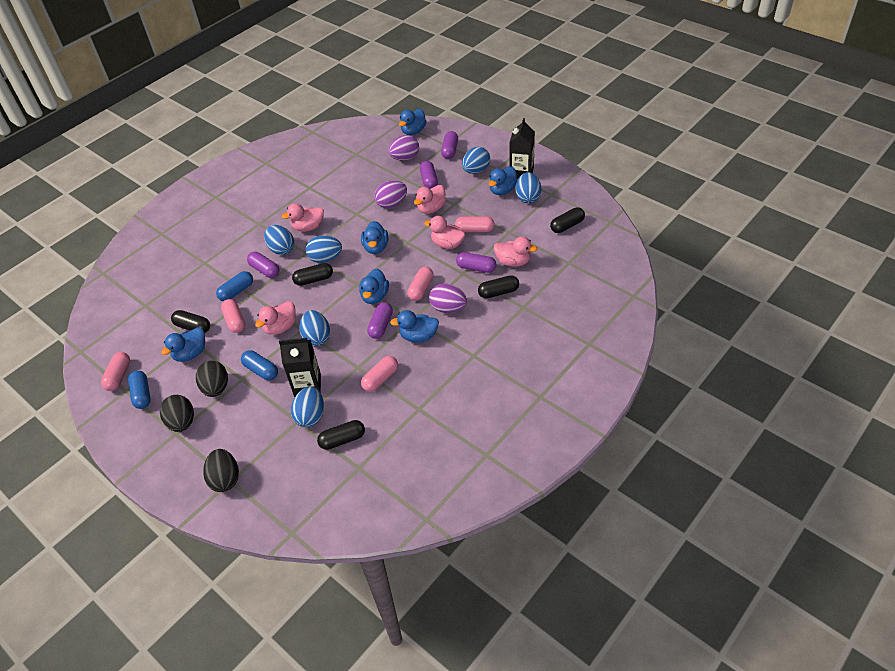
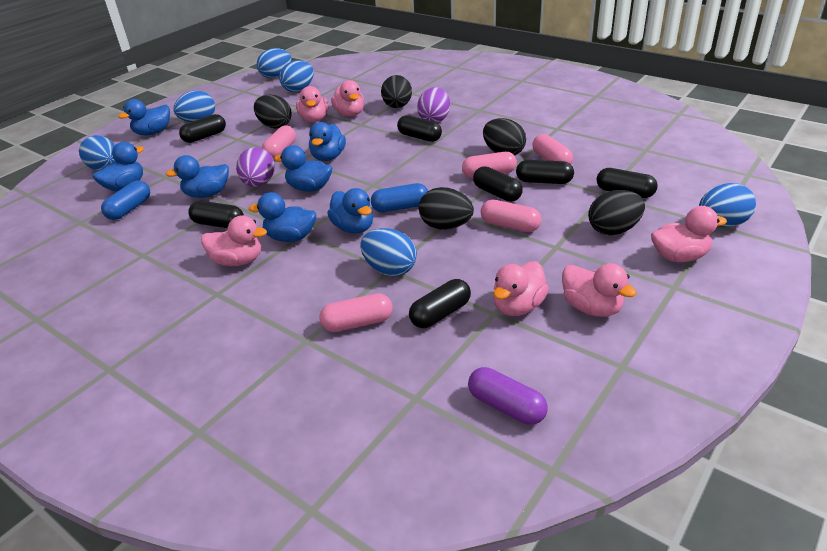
black capsule: [171,310,210,333] [292,263,333,286] [317,420,365,450] [478,275,519,299] [550,207,585,233] = 5 -> [179,114,226,143] [188,201,244,228] [397,115,442,142] [409,279,471,328] [473,166,523,202] [516,160,574,184] [597,168,658,198] = 7
black carton: [279,338,321,397] [509,118,535,179] = 2 -> none = 0
black egg: [160,395,194,432] [196,361,228,397] [203,449,239,492] = 3 -> [254,95,292,128] [381,75,412,108] [419,187,474,230] [483,118,526,156] [588,190,645,235] = 5
blue capsule: [128,370,151,409] [216,271,253,301] [241,350,278,380] = 3 -> [101,180,150,220] [371,183,428,212] = 2
blue duck: [161,327,205,362] [359,269,389,304] [361,221,388,254] [390,310,439,342] [399,109,427,135] [489,166,518,195] = 6 -> [93,142,144,192] [118,99,170,136] [165,155,229,198] [249,192,316,242] [274,145,332,192] [309,122,346,161] [327,188,373,234] = 7
pink duck: [255,301,296,335] [282,203,324,232] [414,185,446,214] [424,216,465,249] [494,236,537,267] = 5 -> [201,215,267,266] [296,86,328,122] [331,80,364,117] [493,261,549,316] [562,263,637,317] [651,206,727,262] = 6
purple capsule: [247,252,279,278] [367,302,393,339] [420,161,438,189] [441,131,458,159] [456,252,497,273] = 5 -> [468,367,548,425] = 1
purple egg: [374,181,407,208] [388,135,419,161] [429,284,467,313] = 3 -> [236,147,275,187] [417,87,450,123] = 2

